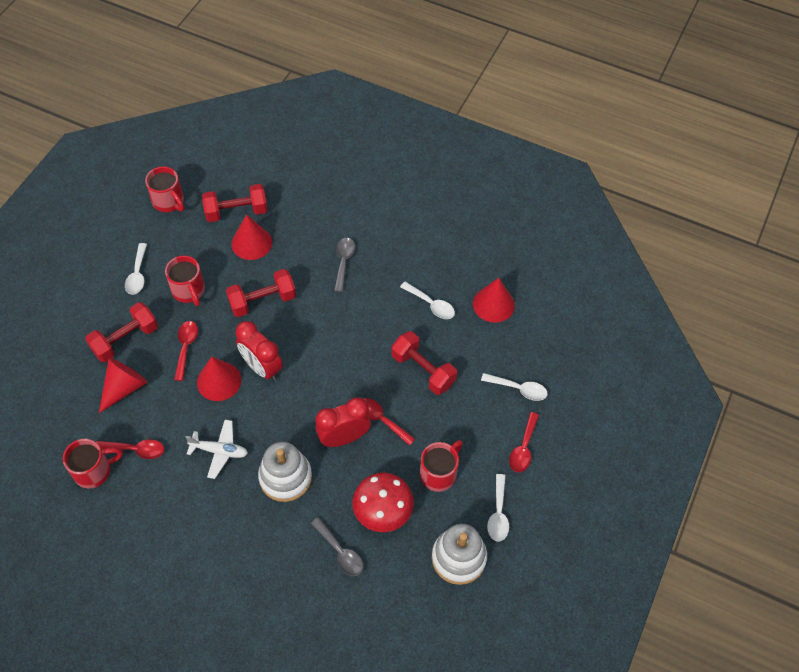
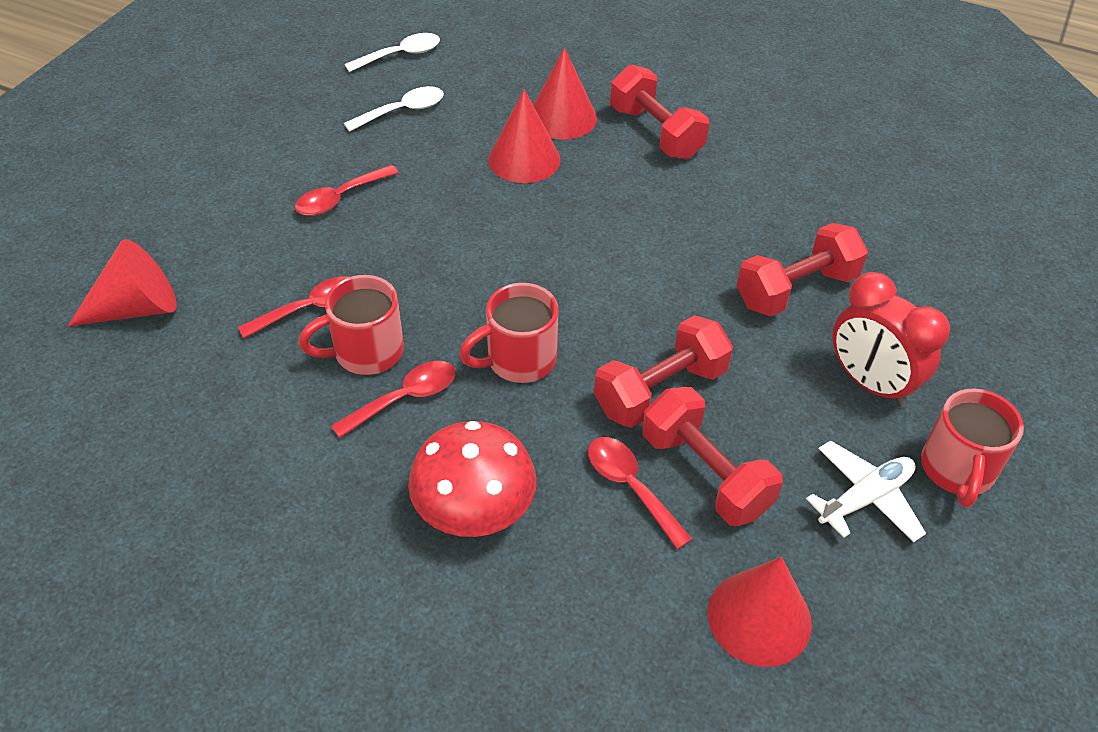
grey spoon: [311,517,363,576] [334,238,355,292] = 2 -> none = 0
red clock: [235,321,283,381] [315,397,371,447] = 2 -> [833,272,950,407] = 1
red mug: [63,439,123,488] [145,166,184,212] [165,256,205,306] [420,440,463,492] = 4 -> [299,275,404,375] [459,283,558,383] [921,388,1024,508] = 3
white spoon: [125,243,147,295] [400,281,455,319] [481,373,548,401] [487,474,509,542] = 4 -> [344,86,444,132] [345,33,440,72] = 2
white stacking toy: [258,442,312,502] [432,524,487,585] = 2 -> none = 0

